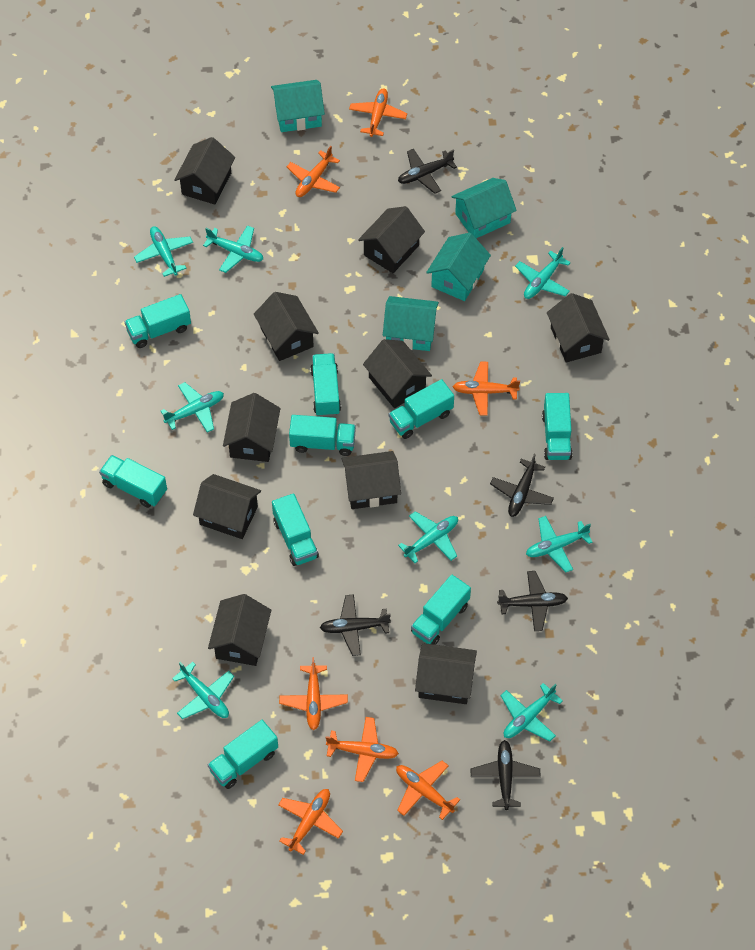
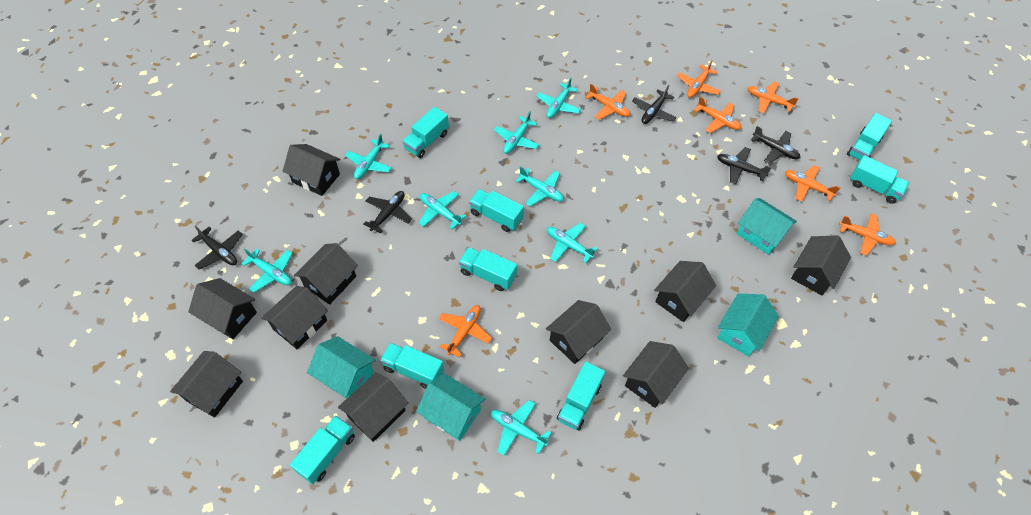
turquoise truck: [99,455,167,508] [124,294,191,348] [208,720,278,789] [272,493,319,566] [289,415,356,456] [310,353,341,417] [389,379,454,439] [411,575,471,645] [542,393,573,460] = 9 -> [290,415,355,484] [380,343,444,389] [402,107,449,158] [459,247,517,291] [469,189,524,232] [557,362,605,430] [847,113,892,161] [850,155,910,204] = 8

